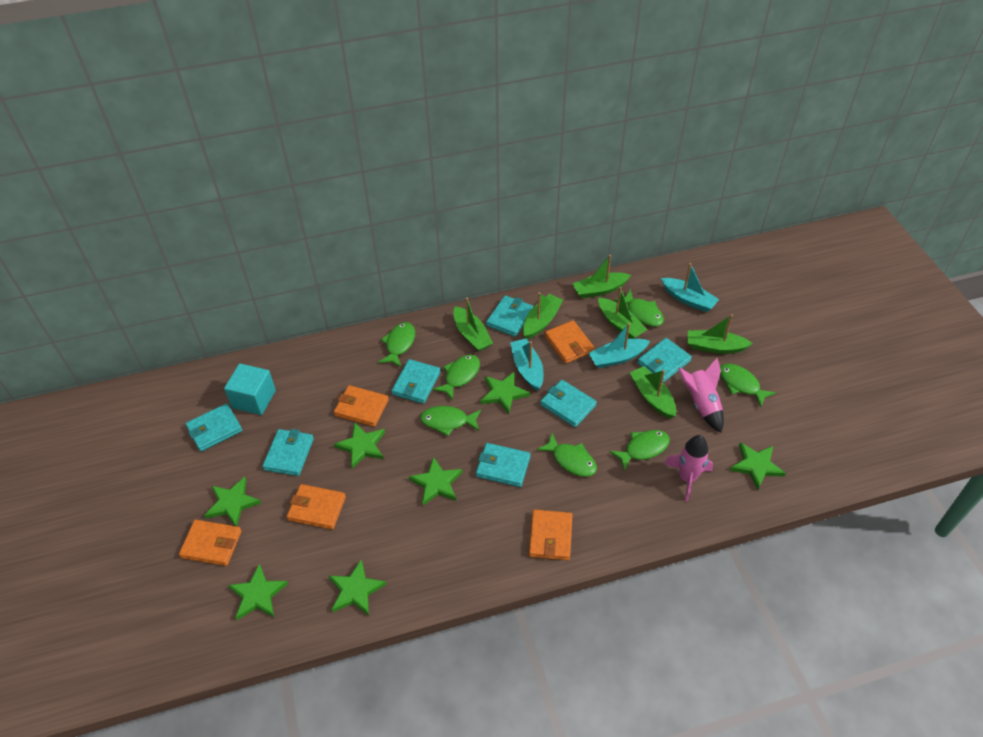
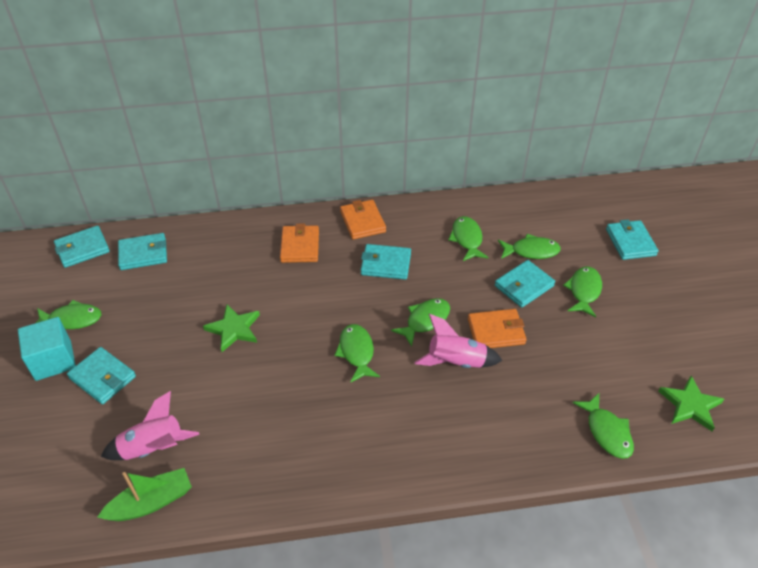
green boat: [453,297,493,352] [523,292,563,339] [572,255,631,298] [598,287,647,339] [630,366,676,419] [688,315,753,354] = 6 -> [97,468,192,521] = 1
green star: [204,477,261,526] [228,564,288,620] [329,560,386,616] [334,422,385,469] [409,457,462,505] [480,371,530,414] [729,442,786,490] = 7 -> [203,304,260,352] [658,376,724,431] = 2
orange wallet: [179,520,242,566] [287,484,346,530] [334,385,389,427] [529,509,573,560] [545,320,595,364] = 5 -> [280,224,319,263] [340,200,386,239] [468,309,527,348] = 3
turquoise boat: [510,339,543,391] [589,323,650,368] [661,263,719,312] = 3 -> none = 0
turquoise wallet: [186,403,242,452] [262,429,314,476] [392,359,441,404] [476,443,531,487] [486,295,533,337] [540,380,597,427] [637,338,692,382] = 7 -> [54,226,110,268] [67,347,136,404] [118,233,167,270] [361,244,411,280] [495,260,555,308] [606,220,658,260] = 6

